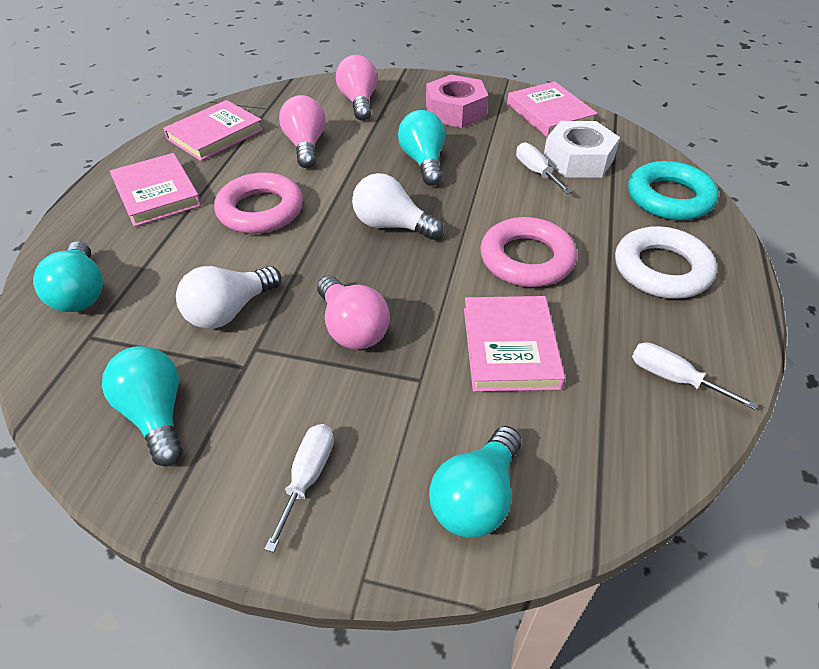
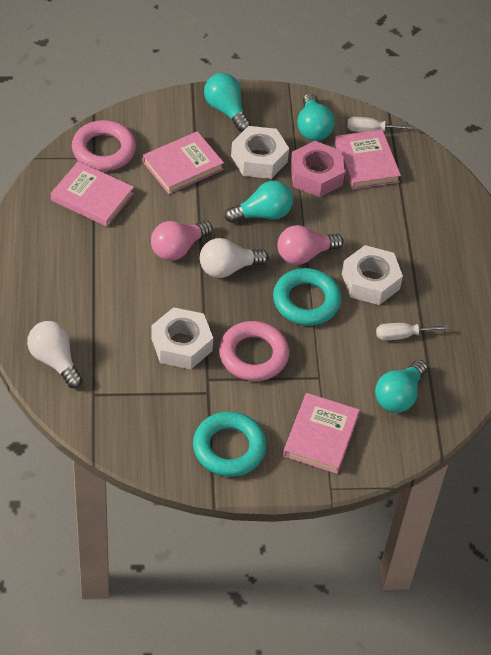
pink light bulb: [279,95,326,168] [317,276,390,350] [336,55,378,121] = 3 -> [151,221,213,261] [277,225,344,265] = 2
turquoise ring: [628,161,719,220] = 1 -> [193,411,266,477] [273,268,341,326] = 2
white nut: [544,121,620,178] = 1 -> [151,307,213,369] [231,126,289,179] [342,245,403,305] = 3
white ring: [615,226,717,299] = 1 -> none = 0
white screwdriver: [264,424,334,553] [516,142,572,194] [632,342,758,410] = 3 -> [347,117,413,132] [376,323,449,340] = 2

